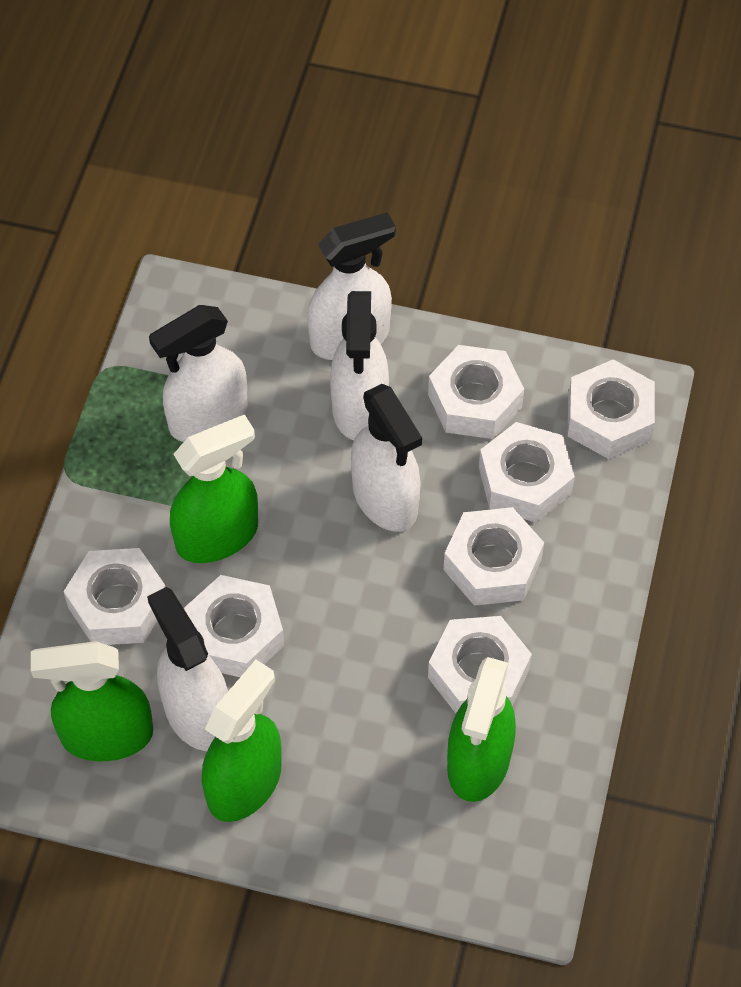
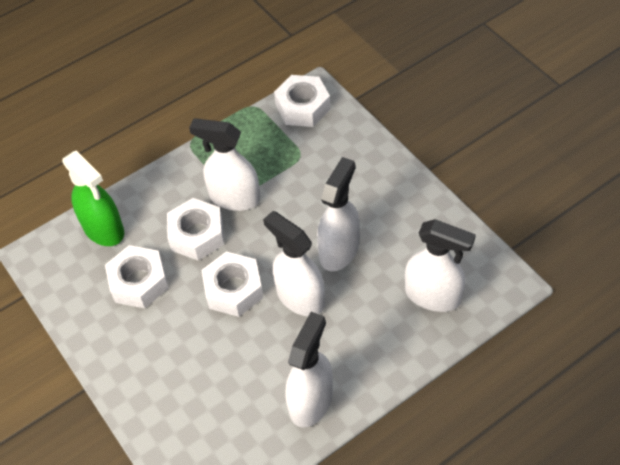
green spray bottle: [31,641,153,761] [170,414,258,563] [202,660,282,822] [447,657,516,802] = 4 -> [62,151,124,246] = 1
white nut: [63,548,166,645] [184,575,284,677] [428,345,524,439] [428,616,532,713] [444,507,544,606] [479,422,575,523] [567,359,655,459] = 7 -> [105,245,169,308] [167,198,224,261] [201,252,264,317] [274,75,331,127] = 4

